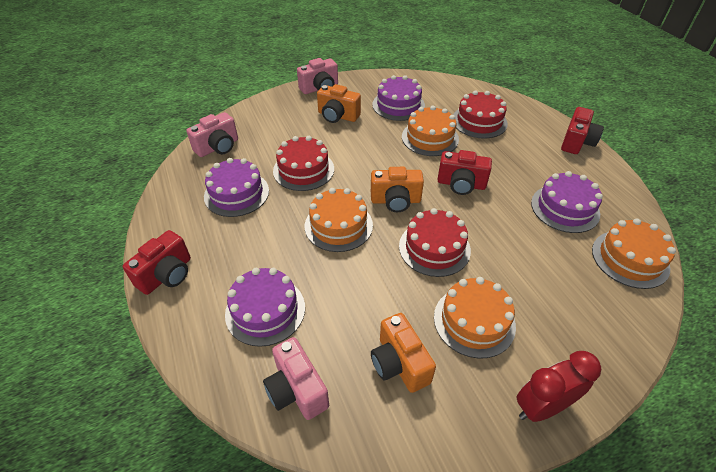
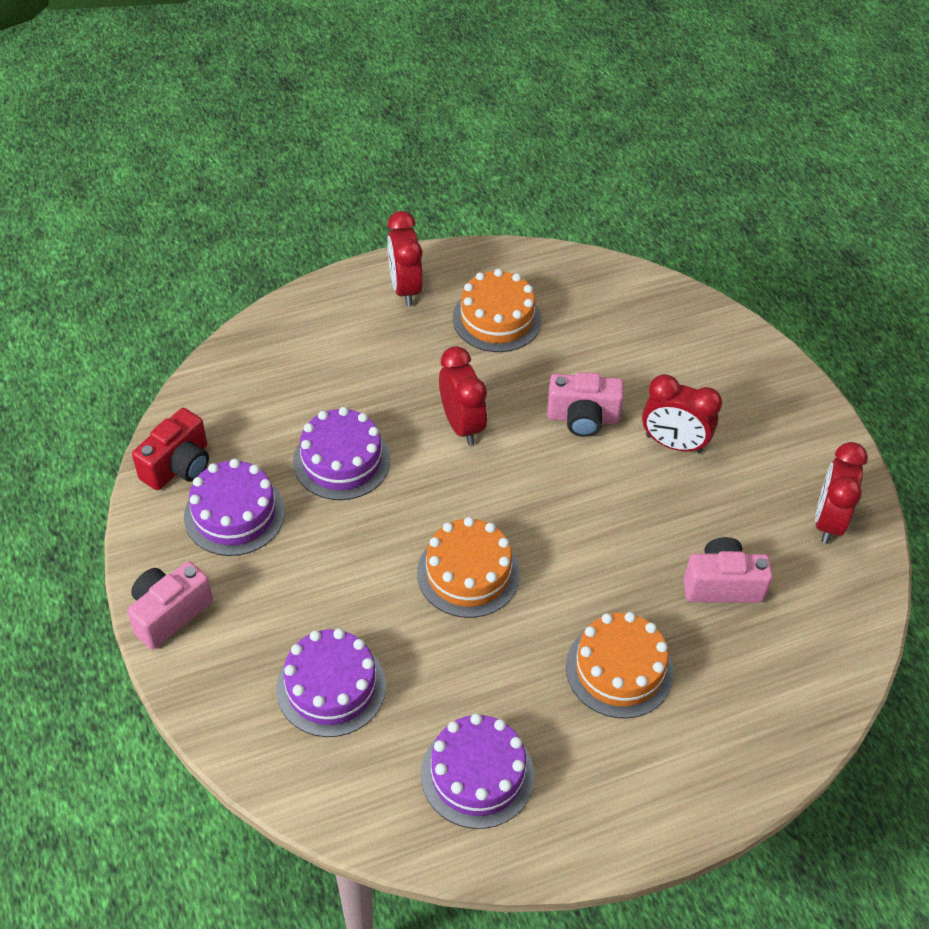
orange cake: [305,188,373,252] [402,105,459,156] [434,277,516,358] [592,219,676,289] = 4 -> [417,517,520,618] [453,269,542,352] [566,612,674,718] = 3
orange camera: [317,84,361,123] [371,167,424,212] [371,313,436,393] = 3 -> none = 0
red cake: [273,136,334,191] [399,208,471,277] [453,90,508,139] = 3 -> none = 0
red camera: [123,230,191,295] [437,150,492,195] [561,107,604,154] = 3 -> [132,408,209,490] = 1
red clock: [517,351,601,422] = 1 -> [387,211,423,306] [439,346,487,445] [642,374,722,453] [815,442,868,544] = 4

